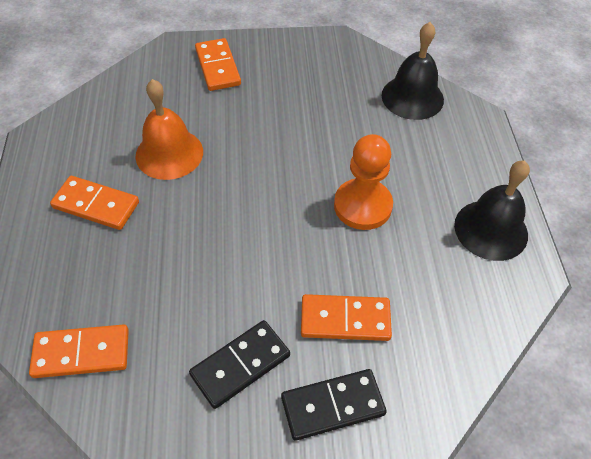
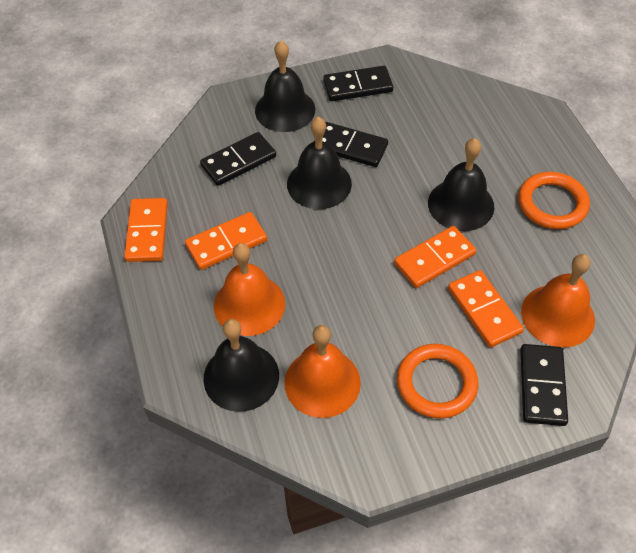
black bell: [382,22,444,120] [454,161,530,261] = 2 -> [203,319,279,412] [255,41,315,132] [287,117,352,209] [428,138,494,231] = 4
black domino: [189,320,290,409] [281,369,387,441] = 2 -> [200,132,276,186] [322,122,388,167] [323,66,393,101] [520,344,568,426] = 4
orange bell: [135,79,203,180] = 1 -> [214,243,285,336] [284,325,361,418] [521,254,595,347] = 3
orange pawn: [334,134,393,230] = 1 -> none = 0
orange ring: none = 0 -> [397,344,479,419] [518,172,590,229] = 2

